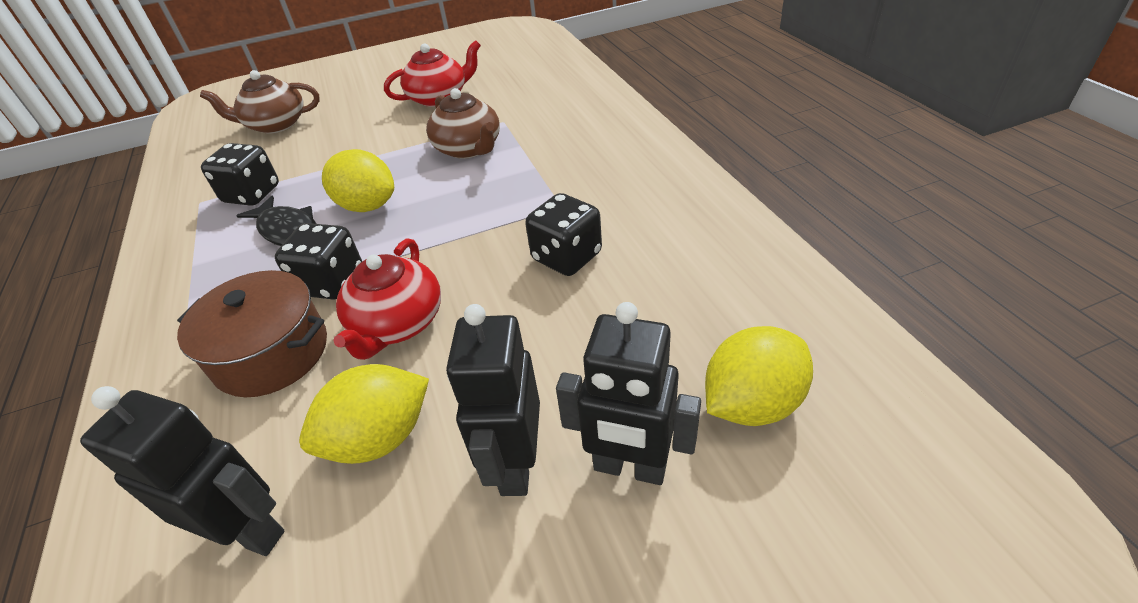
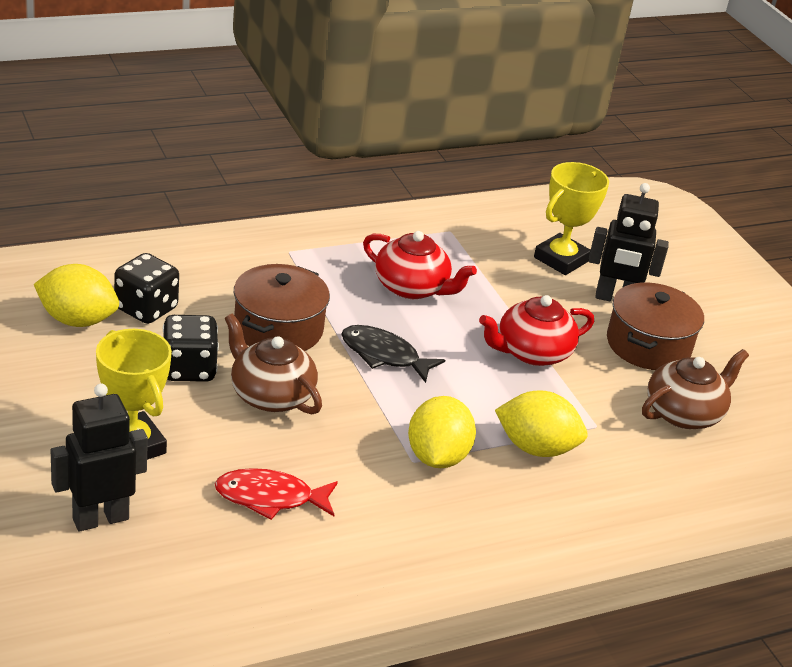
black dice: [201,143,279,206] [275,223,362,300] [525,193,602,276] = 3 -> [114,253,179,324] [163,315,219,382] = 2
black robot: [80,386,284,556] [446,304,540,496] [556,302,701,485] = 3 -> [51,384,148,532] [588,183,669,301] = 2
brown pot: [177,270,327,397] = 1 -> [234,264,330,351] [607,282,704,370] = 2
red fish: none = 0 -> [215,468,338,520] = 1
yellow trophy: none = 0 -> [96,329,172,460] [534,162,609,275] = 2

